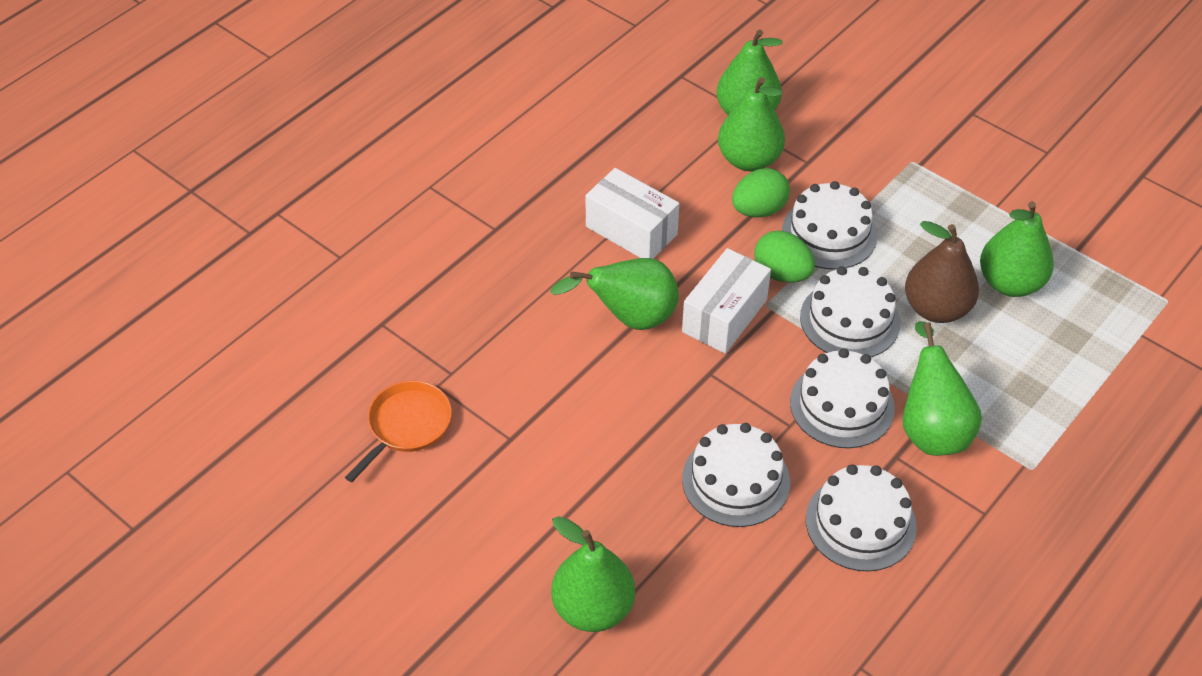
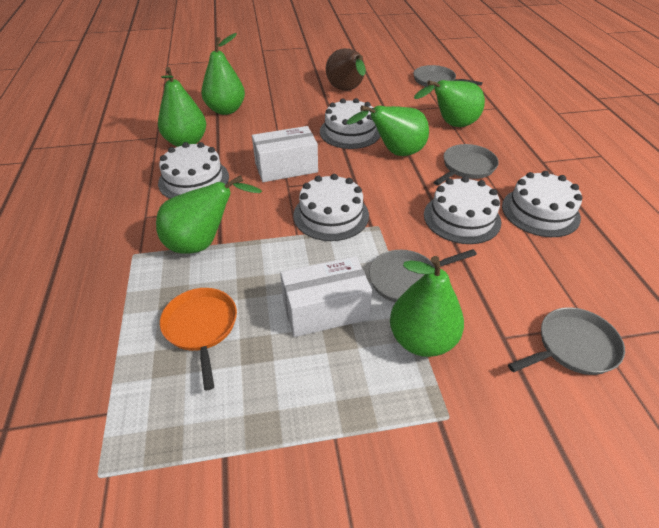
green egg: [732,168,790,217] [754,231,815,283] = 2 -> none = 0
grey pan: none = 0 -> [369,249,477,303] [413,65,483,88] [434,144,499,185] [508,307,625,375] = 4

